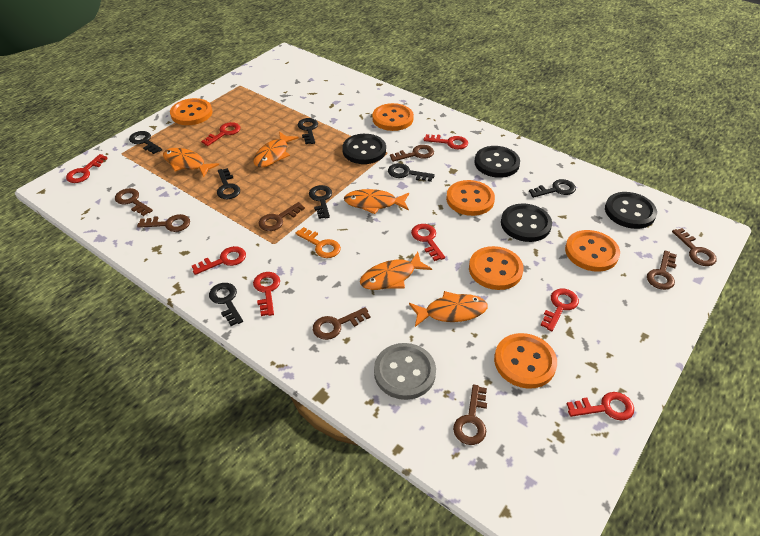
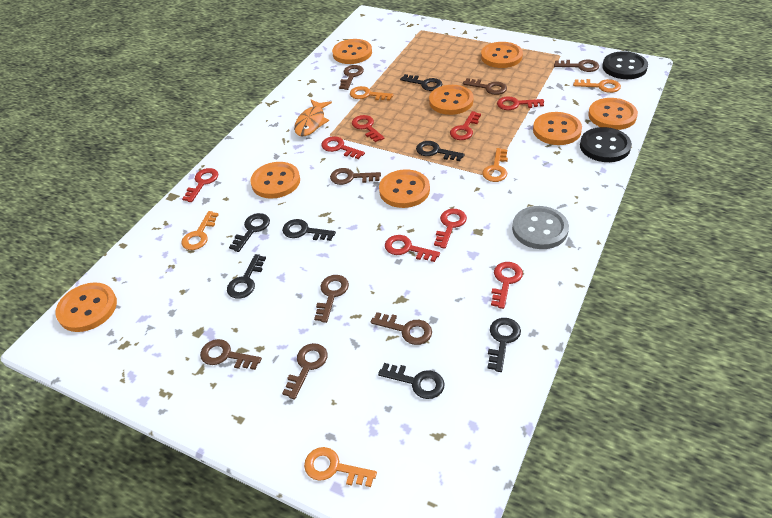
black button: [342,134,386,164] [474,146,520,178] [501,203,552,242] [605,192,657,229] = 4 -> [580,127,632,162] [603,51,648,79] = 2
orange button: [170,98,213,125] [372,103,414,131] [446,180,495,216] [469,246,524,290] [494,333,557,389] [565,230,620,272] = 6 -> [55,282,117,332] [250,162,300,199] [332,39,372,64] [379,169,430,208] [429,85,474,115] [481,42,523,68] [533,112,582,145] [588,98,638,130] = 8
orange fish: [163,148,219,177] [253,131,299,168] [344,189,409,214] [360,252,432,290] [409,291,488,327] = 5 -> [294,100,332,137] = 1
orange key: [295,227,341,258] = 1 -> [181,211,219,250] [304,447,377,487] [350,86,393,101] [482,148,508,182] [573,79,621,93] = 5

